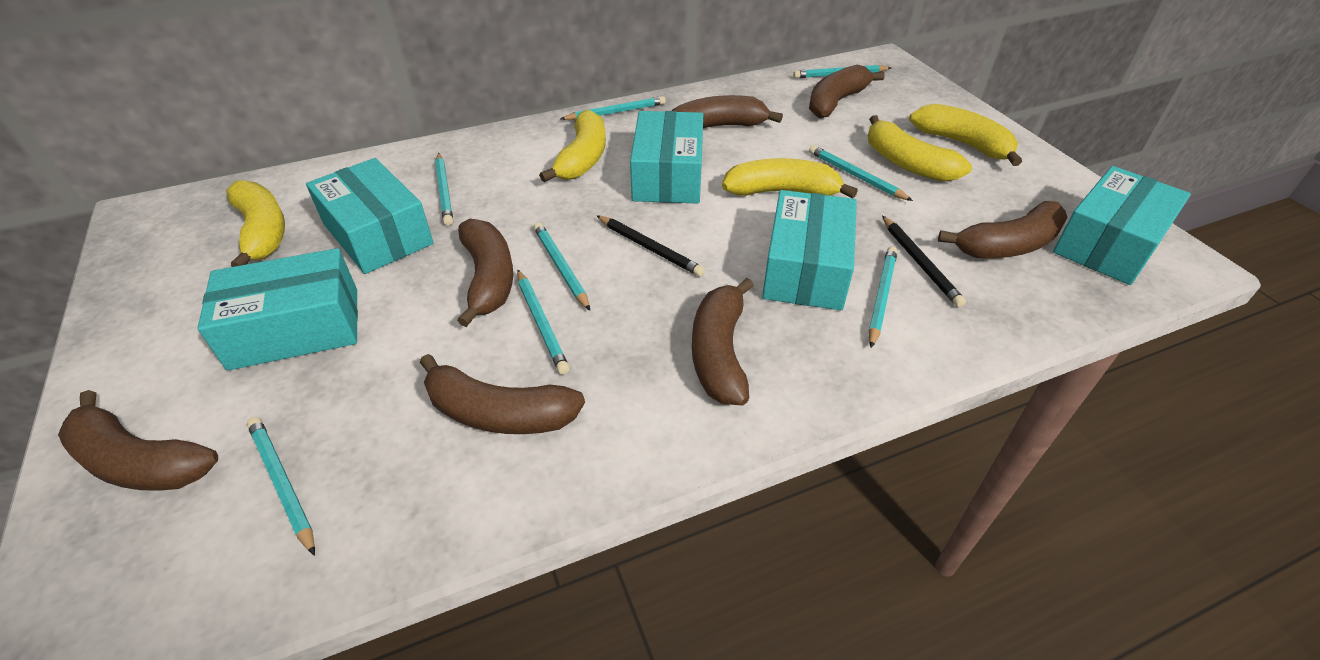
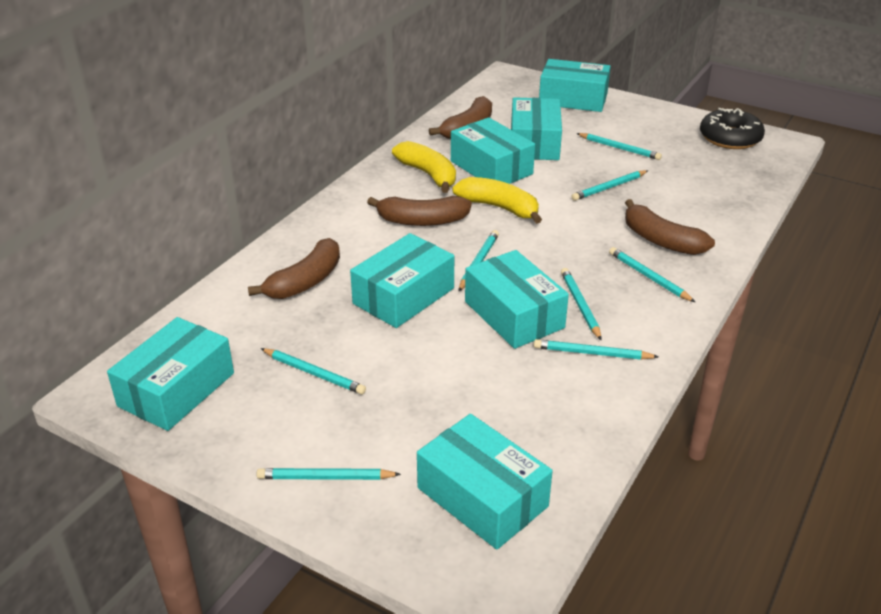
black donut: none = 0 -> [700,108,765,149] = 1
black pencil: [596,215,705,277] [882,216,966,308] = 2 -> none = 0
brown banana: [58,390,218,491] [420,354,585,434] [457,218,513,327] [672,95,783,128] [692,278,754,405] [809,65,885,118] [938,201,1067,258] = 7 -> [248,238,340,299] [367,196,472,226] [429,96,492,139] [625,199,715,255] = 4
turquoise box: [198,248,358,371] [306,158,434,274] [630,111,703,204] [762,190,857,310] [1053,166,1191,285] = 5 -> [107,317,234,431] [350,233,454,328] [417,414,553,549] [451,117,535,184] [465,250,569,349] [511,97,562,160] [539,59,611,112] = 7
yellow banana: [226,180,285,267] [539,110,606,182] [722,158,858,199] [868,115,972,182] [909,104,1022,166] = 5 -> [392,141,456,193] [452,177,542,224] = 2

